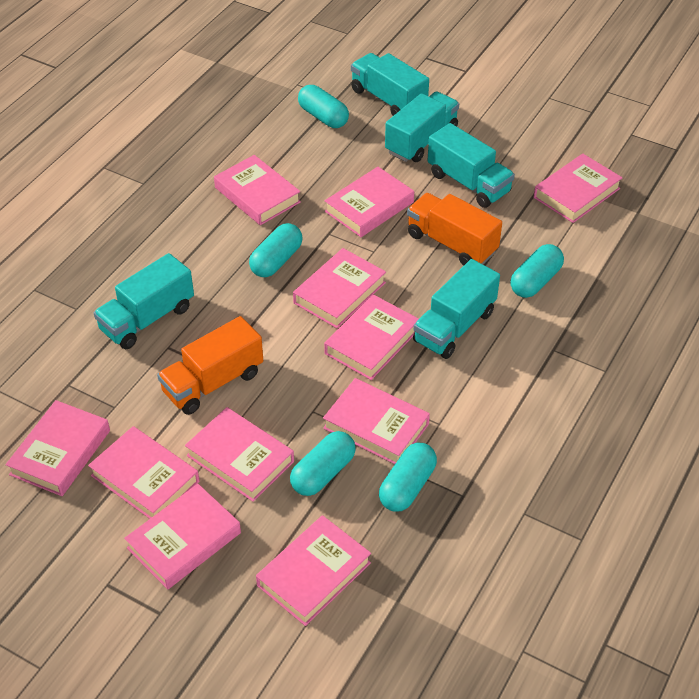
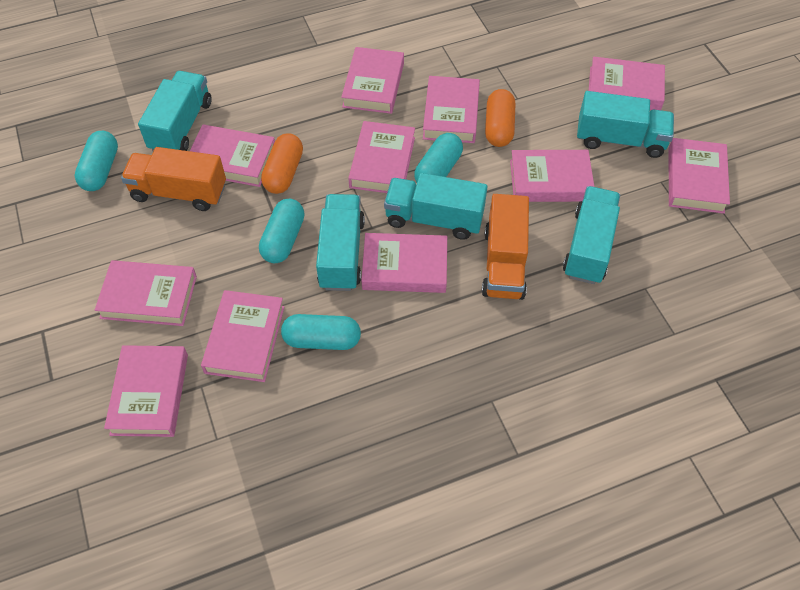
orange capsule: none = 0 -> [261,133,303,194] [485,89,515,147] = 2
turquoise capsule: [249,223,303,277] [290,431,356,496] [298,85,349,128] [379,443,437,512] [510,244,564,298] = 5 -> [75,131,118,191] [259,199,305,263] [281,314,361,350] [414,133,463,182] = 4

